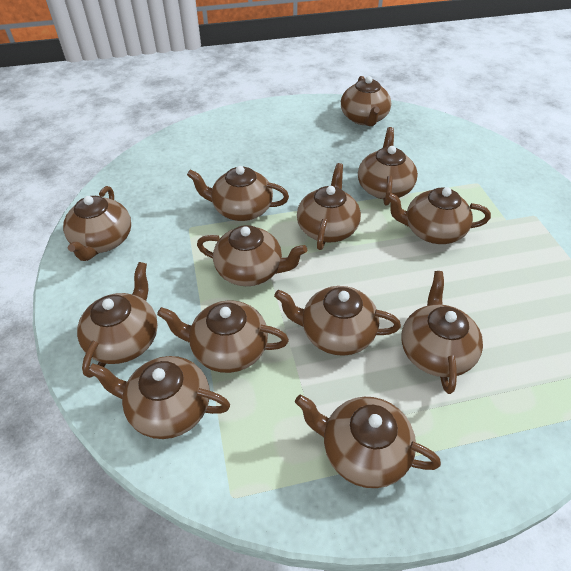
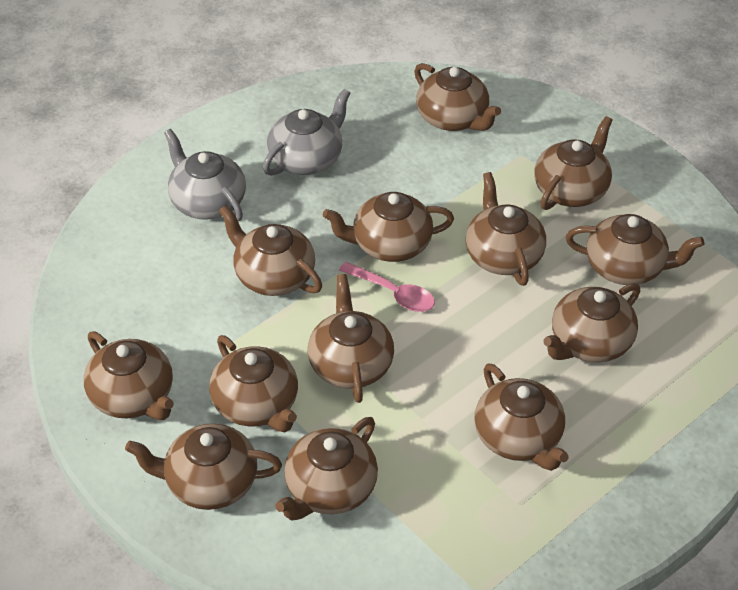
grey teapot: none = 0 -> [164,129,246,221] [263,89,351,176] = 2
pink spoon: none = 0 -> [339,262,435,312] = 1

